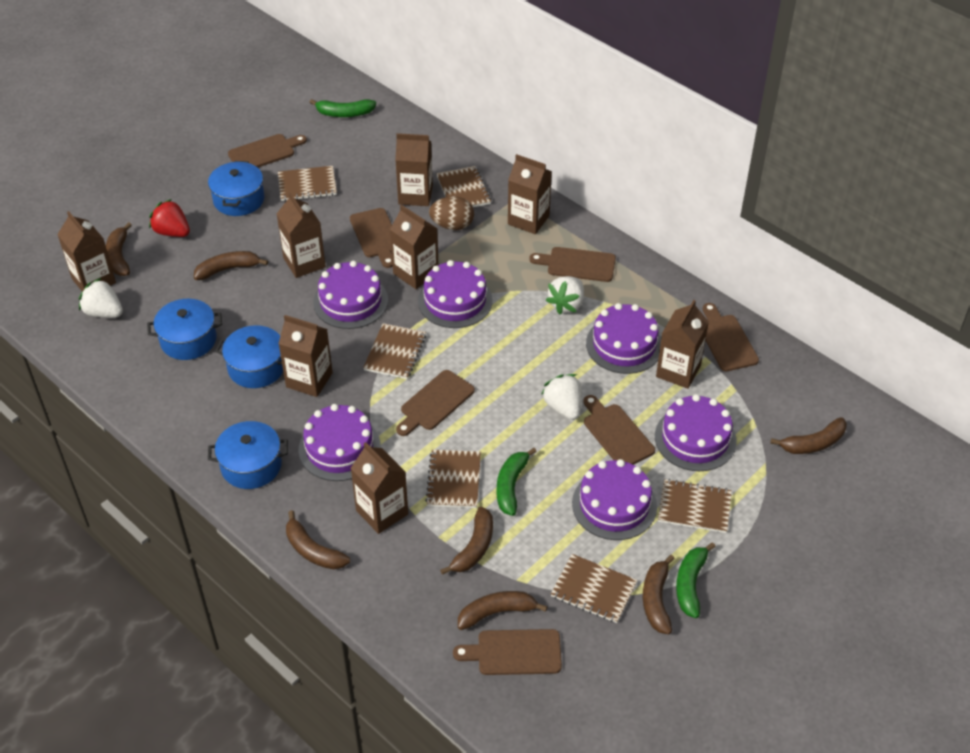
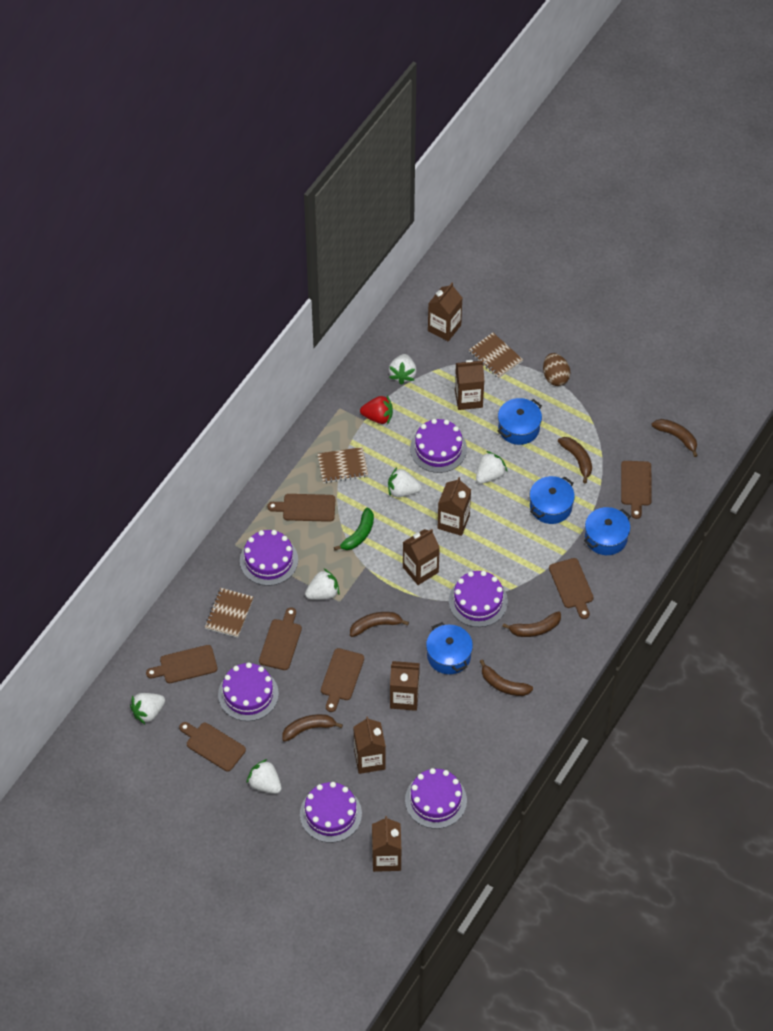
brown banana: [106,222,132,276] [194,251,268,280] [286,510,350,569] [440,507,493,575] [458,591,548,630] [643,555,675,634] [770,417,847,454] = 7 -> [282,714,343,742] [350,612,409,637] [479,659,533,696] [502,611,561,637] [558,437,592,484] [652,419,698,457] = 6
brown carton: [57,211,116,292] [277,192,326,278] [278,315,333,397] [351,442,408,534] [390,205,438,289] [395,133,433,206] [508,154,552,234] [656,300,709,389] = 8 -> [354,716,386,774] [372,816,401,872] [390,661,420,711] [403,529,440,585] [428,283,462,341] [438,477,471,536] [455,360,484,410] = 7
brown notebook: [278,166,337,201] [363,323,426,379] [425,450,481,508] [436,166,491,207] [551,554,638,623] [658,479,732,533] = 6 -> [205,588,253,638] [317,447,368,483] [469,333,523,379] = 3
green banana: [310,99,376,117] [497,448,537,516] [676,542,716,618] = 3 -> [334,508,374,550] = 1
white strawberry: [79,278,123,318] [541,374,582,420] [546,276,584,315] = 3 -> [130,693,165,724] [247,759,282,794] [305,569,340,600] [388,468,421,497] [389,354,417,385] [476,451,507,484] = 6

